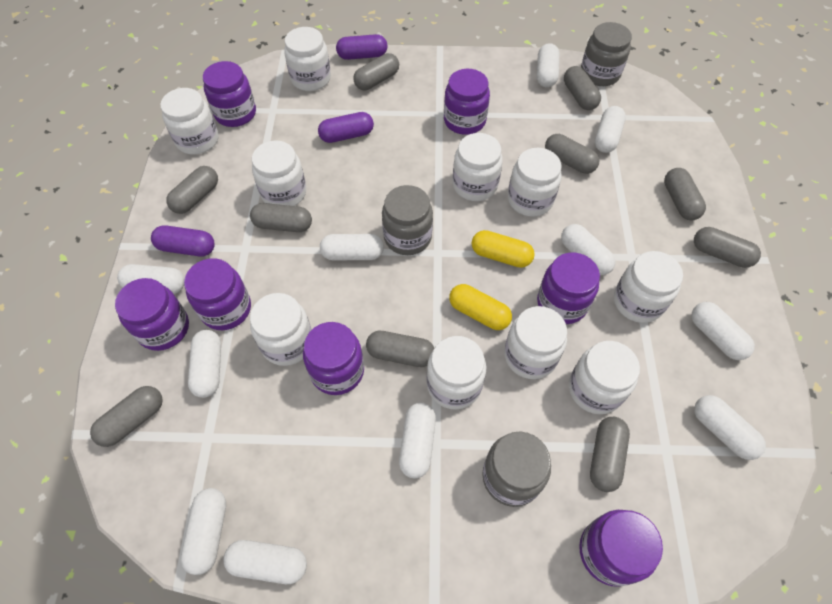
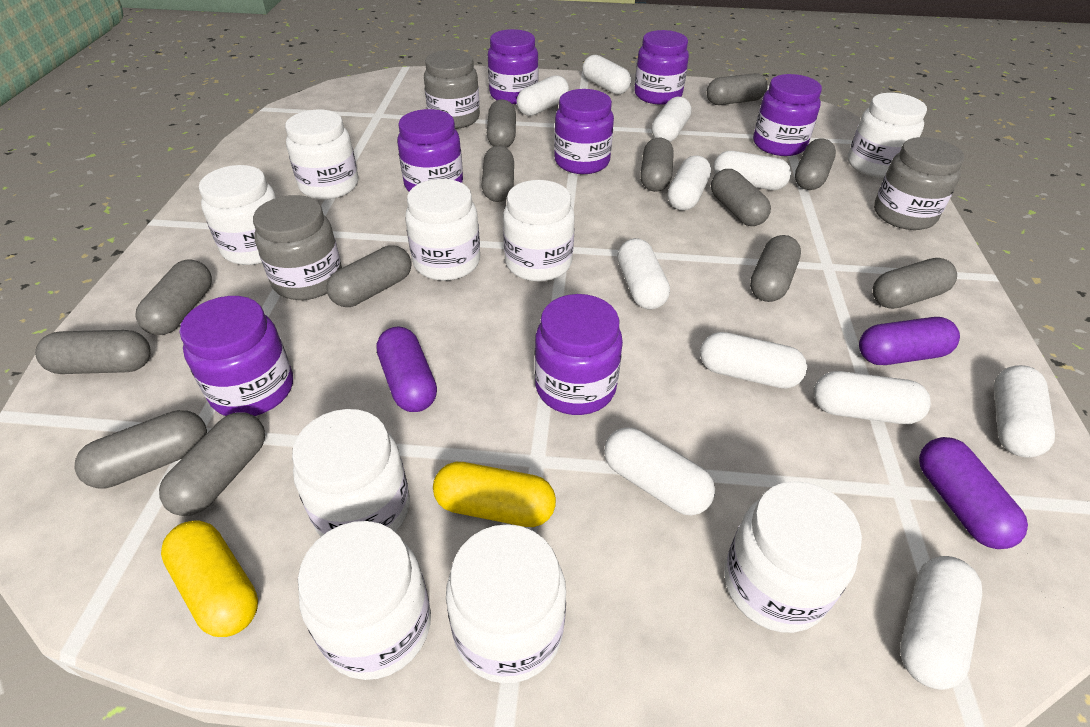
grey capsule: [90,386,163,447] [166,166,218,214] [250,203,312,232] [353,53,399,90] [366,331,434,367] [545,134,599,174] [564,66,601,110] [590,417,630,492] [664,168,706,221] [694,227,761,268] = 10 -> [35,330,151,374] [75,410,207,489] [135,259,212,335] [159,412,265,516] [326,245,411,307] [481,146,514,202] [487,99,516,148] [640,137,674,192] [707,73,768,105] [711,169,771,226] [750,235,801,302] [795,138,836,190] [873,258,957,309] = 13
white jar: [160,88,218,155] [250,293,312,366] [252,140,306,206] [284,27,331,91] [427,336,486,410] [452,133,503,201] [504,306,567,379] [508,148,562,217] [569,341,640,414] [614,251,683,323] = 10 -> [199,165,276,265] [285,110,358,200] [292,409,410,537] [298,521,431,680] [405,179,480,281] [446,524,566,684] [503,180,575,282] [724,481,862,633] [848,93,927,178] = 9

